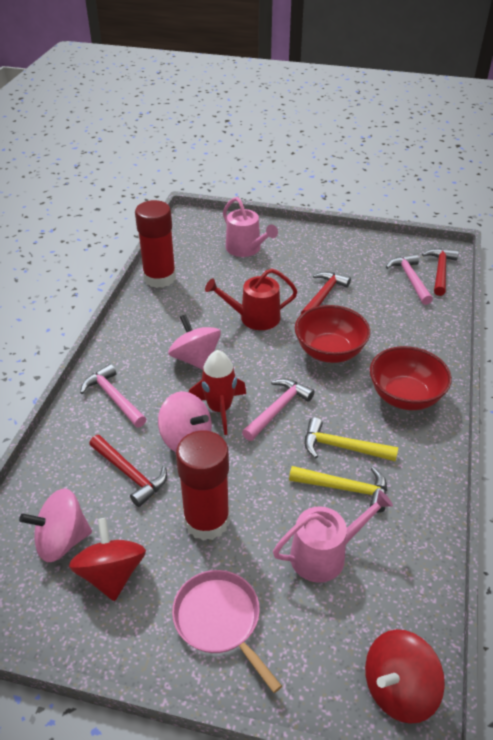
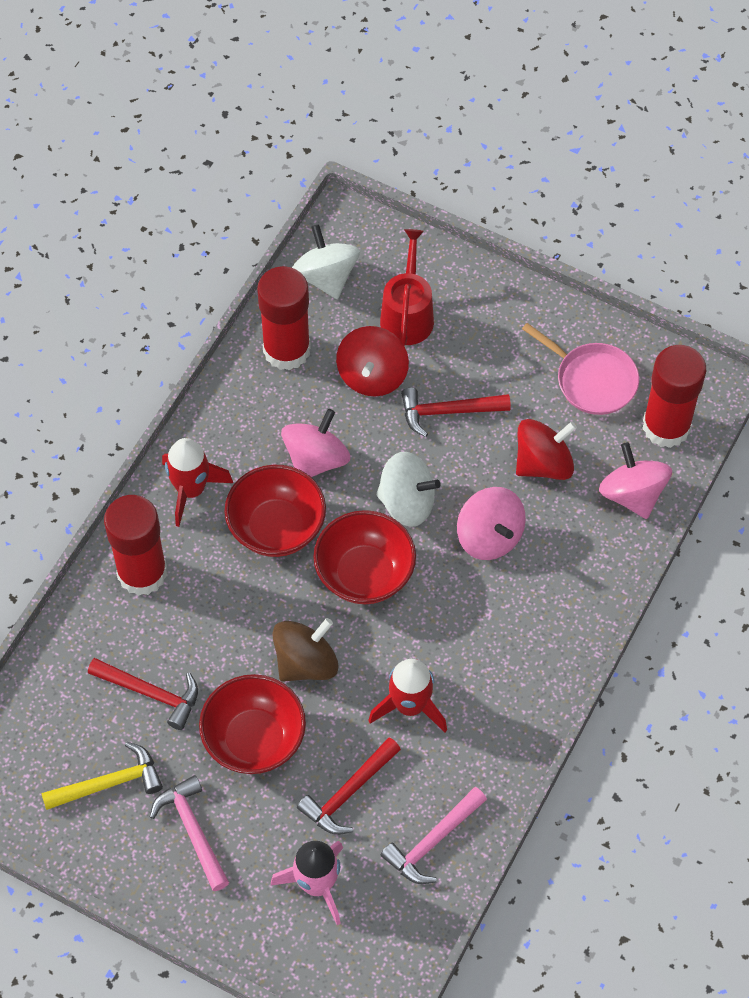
brown spinning top: none = 0 -> [272,618,339,682] = 1
pink hammer: [80,364,146,428] [242,378,315,441] [386,254,433,305] = 3 -> [150,775,229,891] [381,787,487,884] = 2
pink rocket: none = 0 -> [271,841,343,925] = 1
pink watering can: [223,197,278,257] [273,490,393,583] = 2 -> none = 0
red bowl: [295,305,370,363] [370,346,452,410] = 2 -> [199,674,306,774] [225,465,326,557] [313,510,416,604] = 3
red glue stick: [135,200,176,288] [176,430,230,541] = 2 -> [104,495,167,596] [257,266,311,371] [642,345,706,448] = 3
red rocket: [189,350,246,435] = 1 -> [162,438,233,527] [368,659,447,732] = 2
white spinning top: none = 0 -> [292,224,360,299] [376,452,441,527] = 2
yellow hammer: [289,466,387,513] [305,417,398,462] = 2 -> [41,742,163,810] = 1

